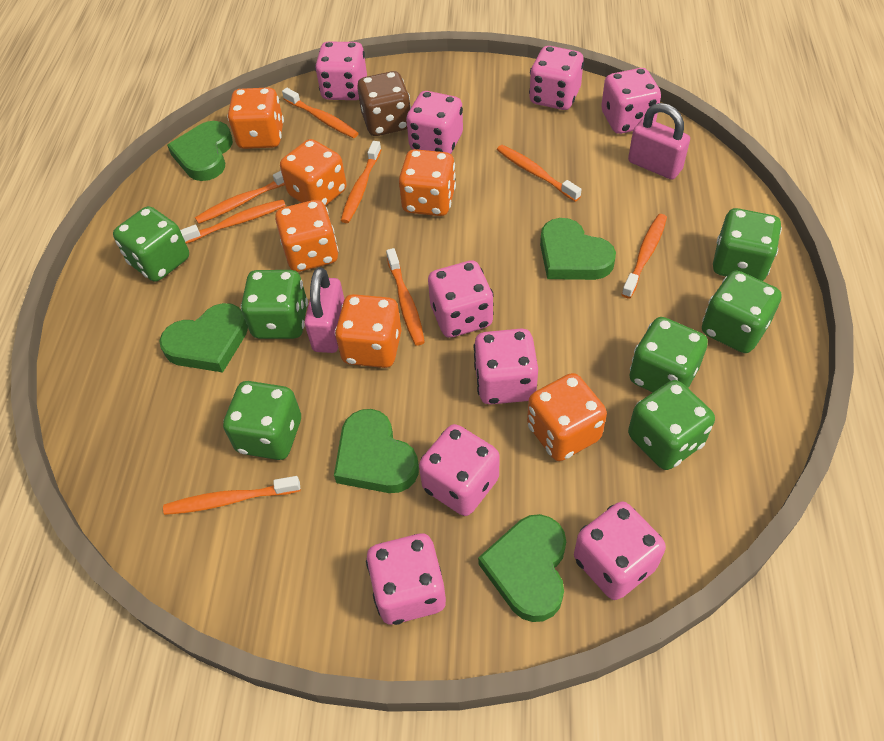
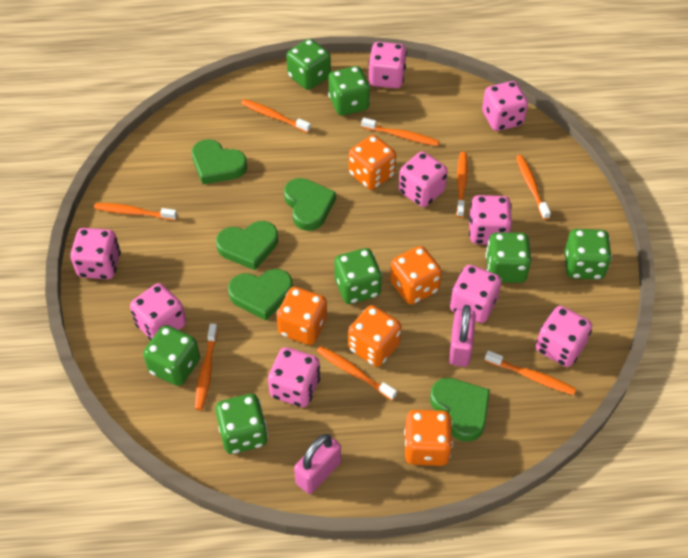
brown dice: [357,71,411,136] = 1 -> none = 0
orange dice: [227,88,284,149] [275,200,339,272] [280,139,347,206] [335,294,402,368] [399,149,456,216] [527,373,607,461] = 6 -> [277,287,327,345] [348,305,401,367] [349,135,396,190] [390,246,442,304] [404,410,453,466] = 5

